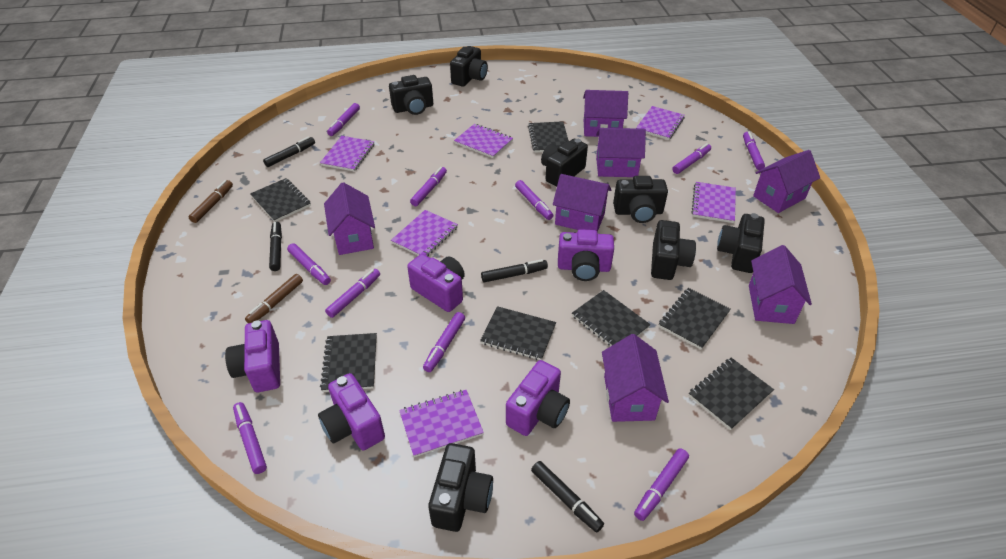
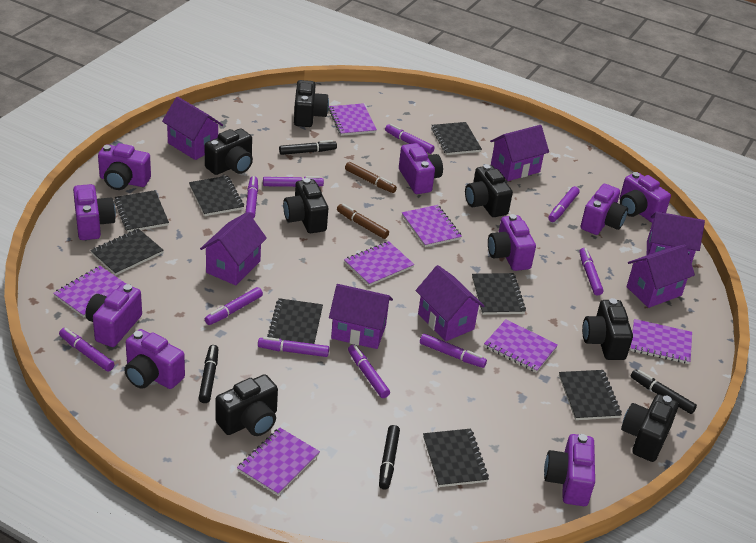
black notebook: [250,178,311,222] [320,333,377,392] [480,306,556,360] [528,121,569,153] [572,290,651,346] [659,288,731,350] [689,358,774,430] = 7 -> [90,229,164,275] [114,190,169,232] [189,176,244,216] [267,298,323,344] [423,429,489,487] [431,122,482,155] [472,273,526,315] [559,370,622,420] = 8
purple camera: [225,320,280,392] [318,373,385,450] [407,254,465,312] [506,360,570,436] [558,229,614,281] = 5 -> [73,184,116,240] [85,284,142,347] [98,143,151,190] [124,329,185,389] [399,143,443,194] [488,214,536,271] [544,434,595,506] [581,184,628,235] [619,172,671,222] = 9
purple notebook: [320,136,374,172] [391,210,458,256] [399,390,484,457] [454,124,513,158] [636,106,685,140] [691,182,736,223] = 6 -> [53,266,126,317] [237,427,320,496] [329,103,377,136] [344,241,414,286] [402,205,462,247] [484,319,558,373] [630,319,692,364] = 7

